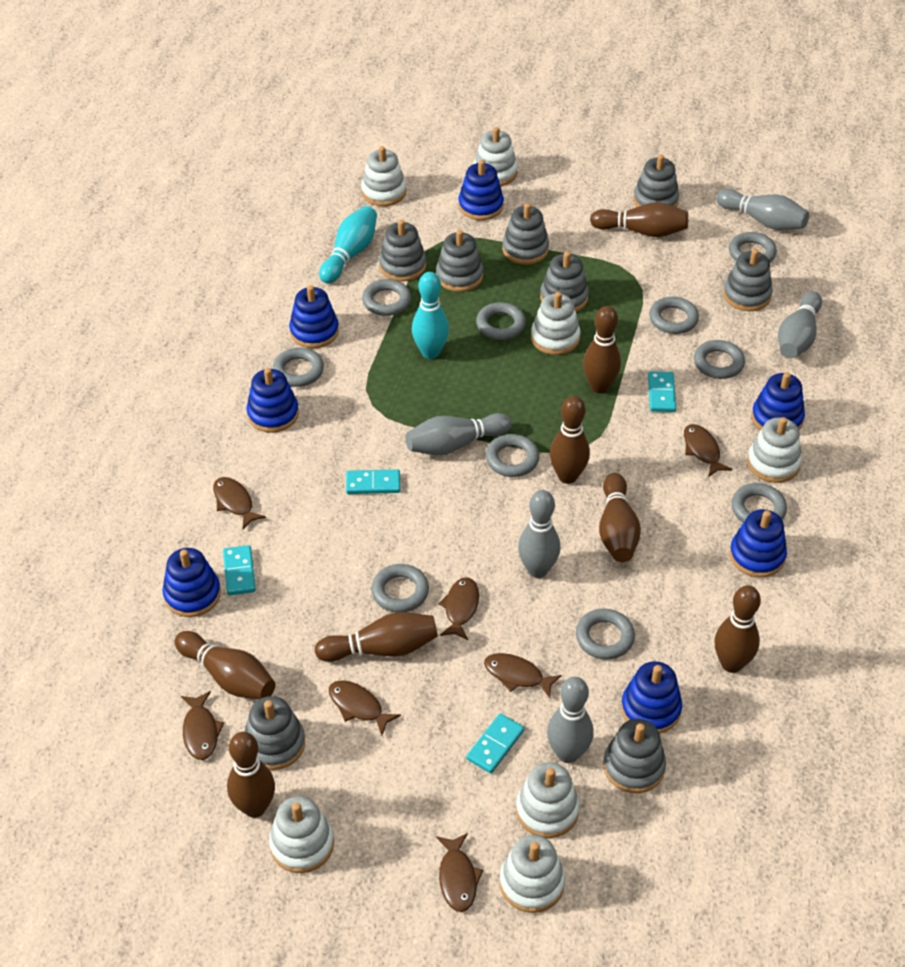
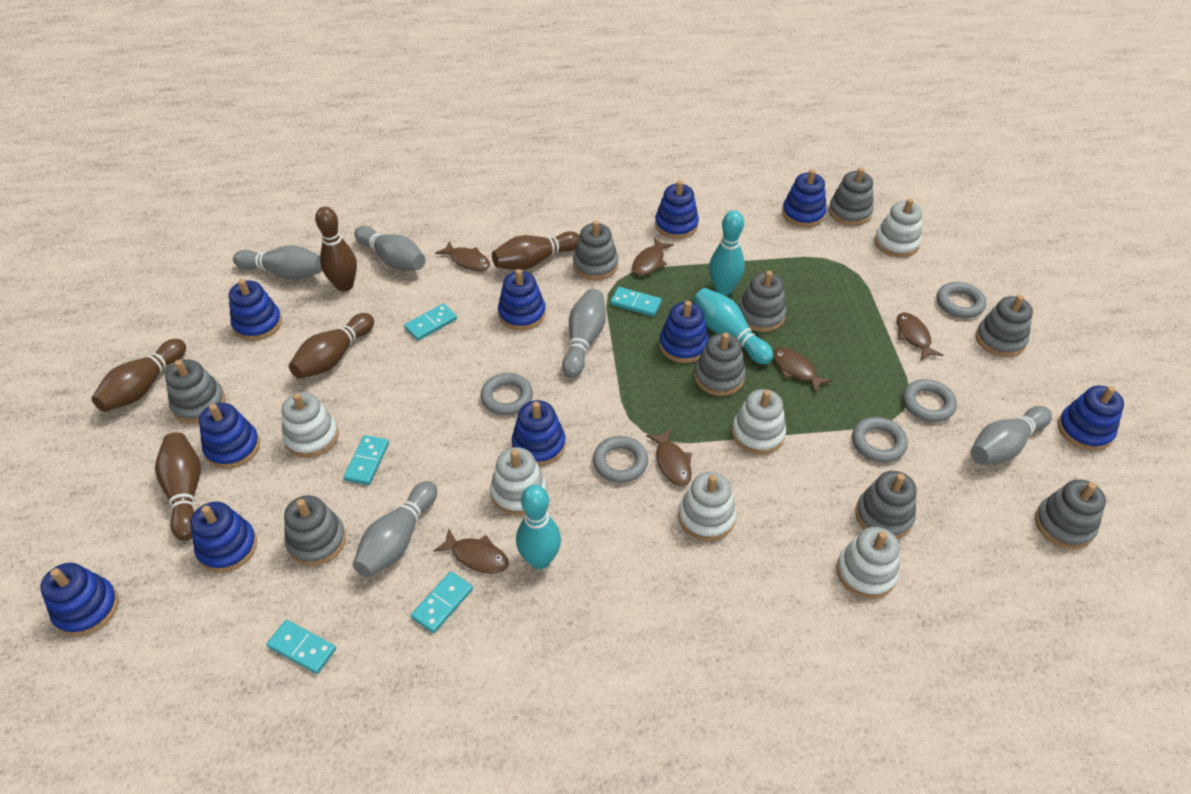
blue stacking toy: [163,548,221,617] [246,368,299,433] [289,285,339,348] [458,160,504,220] [621,661,682,734] [729,509,787,578] [752,372,805,431] = 7 -> [40,563,119,636] [190,502,257,573] [199,403,260,469] [229,279,282,341] [498,269,546,331] [512,400,566,466] [655,181,699,239] [659,301,709,363] [782,169,827,227] [1058,386,1124,451] = 10
brown bowling pin: [175,631,275,699] [227,732,275,818] [315,612,438,662] [550,396,590,484] [583,306,621,393] [590,202,688,237] [599,473,641,562] [714,585,761,673] = 8 -> [91,339,186,412] [155,432,201,541] [289,313,374,379] [315,207,357,292] [492,231,580,270] = 5
brown fish: [181,691,224,760] [213,477,266,529] [329,680,401,736] [436,833,483,912] [438,577,479,640] [484,653,562,698] [684,424,732,477] = 7 -> [434,529,509,574] [435,241,490,271] [632,237,674,276] [646,429,692,486] [773,347,832,393] [897,313,943,360] = 6
grey ring: [273,347,324,387] [362,279,411,316] [371,564,429,612] [476,302,526,340] [486,434,539,477] [576,609,635,660] [649,297,699,334] [694,340,745,379] [729,232,777,262] [731,483,787,523] = 10 -> [481,373,533,415] [593,436,648,483] [852,417,908,463] [903,379,957,422] [937,282,986,318] = 5
grey stacking toy: [244,696,305,770] [379,220,426,281] [436,230,483,292] [502,203,549,265] [540,252,589,312] [603,719,666,793] [633,155,679,207] [723,249,773,311] = 8 -> [165,360,225,424] [284,495,346,566] [573,220,618,280] [694,333,746,396] [739,271,787,332] [829,168,874,226] [855,471,917,539] [976,295,1033,357] [1035,479,1106,549] = 9
turquoise bowling pin: [319,206,377,283] [412,272,449,359] = 2 -> [516,485,561,569] [694,288,773,364] [709,210,745,295] = 3
turquoise domino: [223,545,256,596] [346,470,400,494] [466,713,524,773] [648,371,676,412] = 4 -> [267,620,336,674] [343,435,389,485] [404,303,457,341] [411,571,473,633] [610,287,662,317] = 5
white stacking toy: [269,796,334,873] [361,146,406,206] [474,127,518,186] [499,835,565,913] [516,762,580,838] [531,292,580,355] [747,417,802,483] = 7 -> [282,392,339,458] [490,447,547,516] [678,472,736,541] [732,389,786,455] [836,527,900,599] [874,198,922,258] = 6

